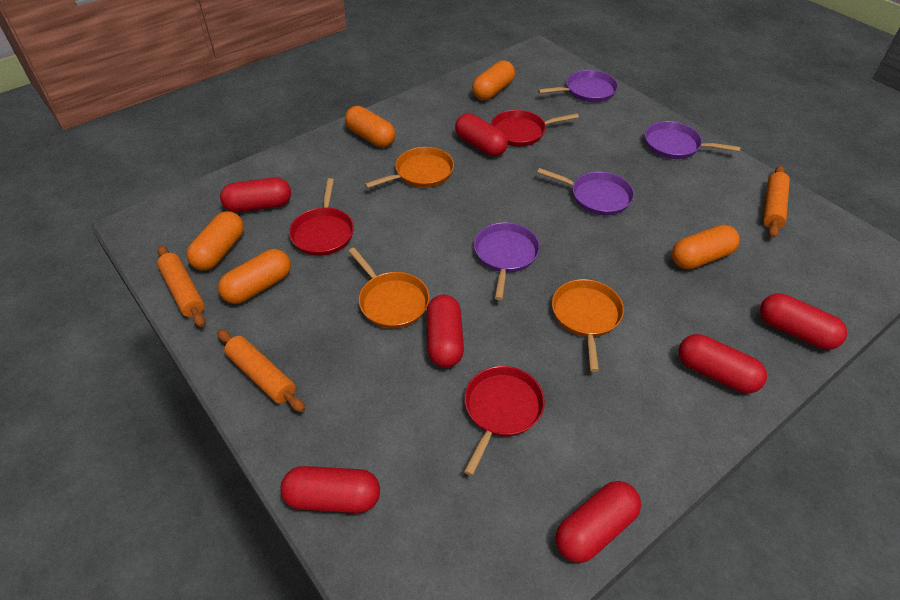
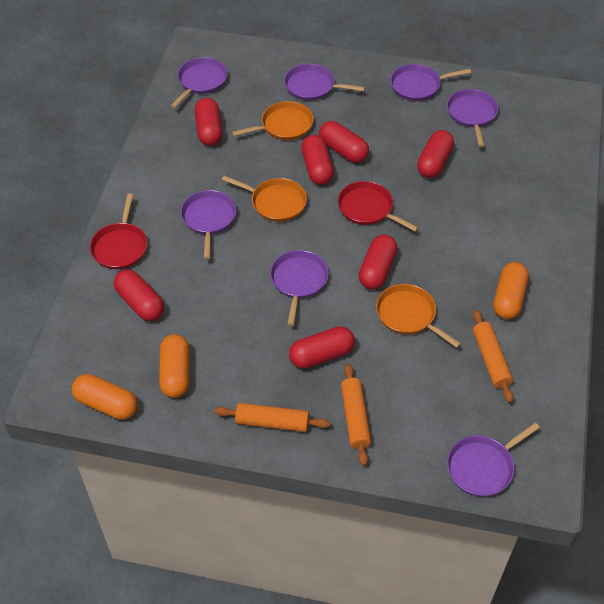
orange capsule: [186,211,244,271] [218,249,291,304] [345,106,395,147] [472,60,515,100] [672,225,740,269] = 5 -> [71,374,138,420] [159,334,190,398] [493,262,529,319] = 3
purple pan: [474,222,540,300] [537,168,634,215] [538,70,618,102] [645,121,740,159] = 4 -> [171,57,228,108] [180,190,236,259] [270,250,329,326] [284,64,365,101] [390,64,471,101] [447,89,498,147] [447,422,540,497] = 7
red pan: [289,178,354,256] [464,366,545,476] [491,110,579,147] = 3 -> [90,194,147,269] [338,181,419,232] = 2

